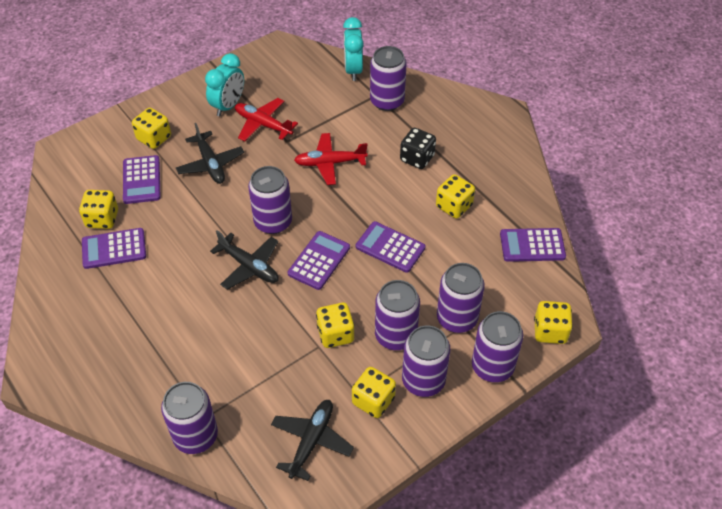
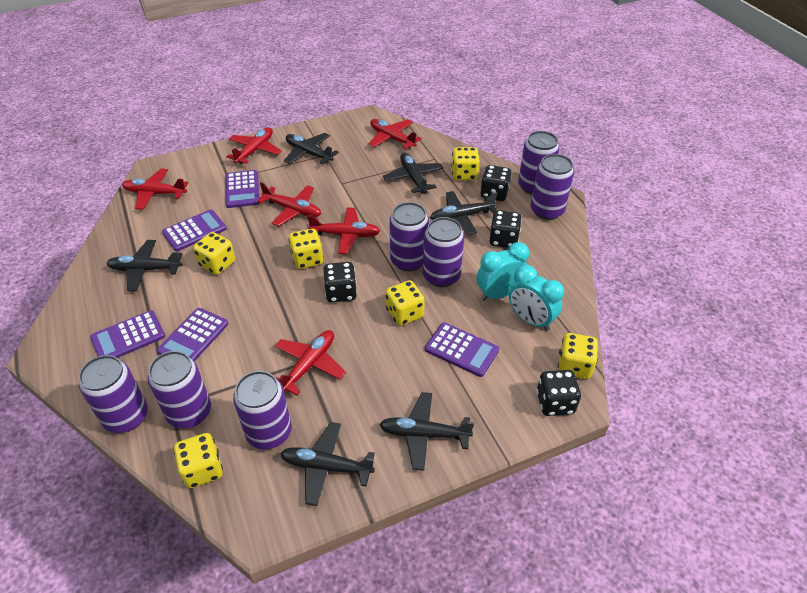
black dice: [400,128,436,169] = 1 -> [323,262,357,302] [480,165,511,201] [489,210,522,248] [536,370,581,416] = 4
black plane: [176,123,244,184] [210,230,279,290] [271,400,354,481] = 3 -> [106,240,182,291] [280,422,375,506] [284,133,339,164] [379,392,474,471] [383,152,443,193] [430,191,497,235] = 6
red plane: [235,98,298,141] [294,133,368,185] = 2 -> [122,169,188,210] [226,127,282,164] [257,182,321,226] [275,330,346,395] [307,207,380,254] [369,119,422,149] = 6

